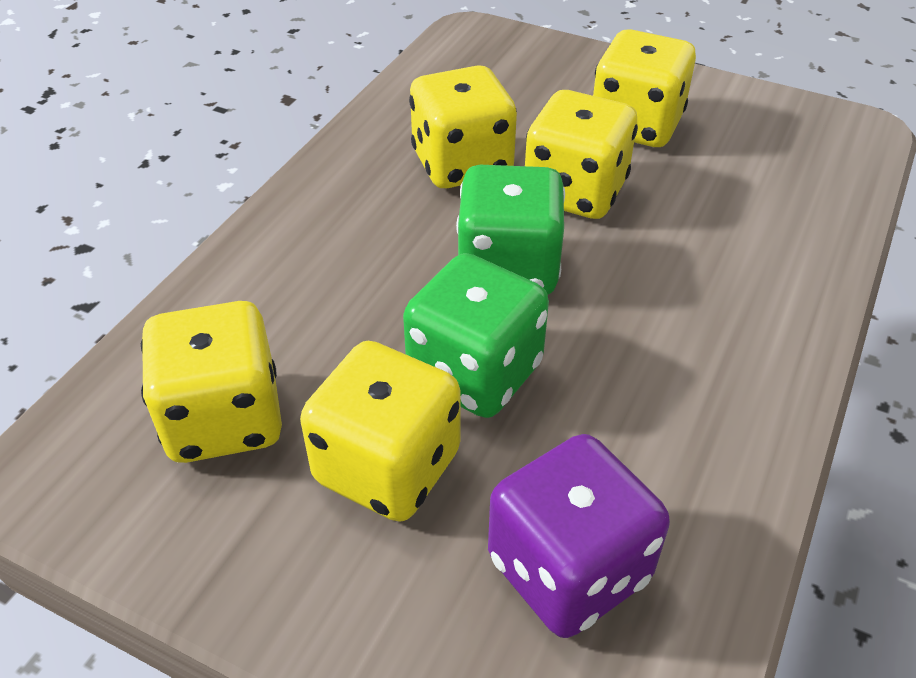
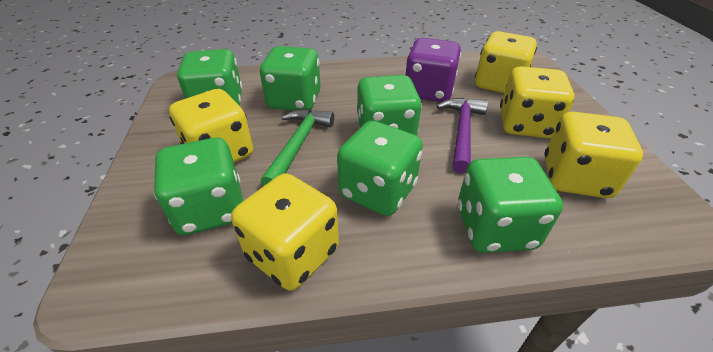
green dice: [403,253,549,418] [456,165,565,295] = 2 -> [154,138,243,235] [177,49,242,106] [260,46,321,111] [337,121,423,216] [357,75,422,136] [458,157,563,253] = 6
green hammer: none = 0 -> [261,109,334,186] = 1
purple hammer: none = 0 -> [437,98,488,174] = 1

